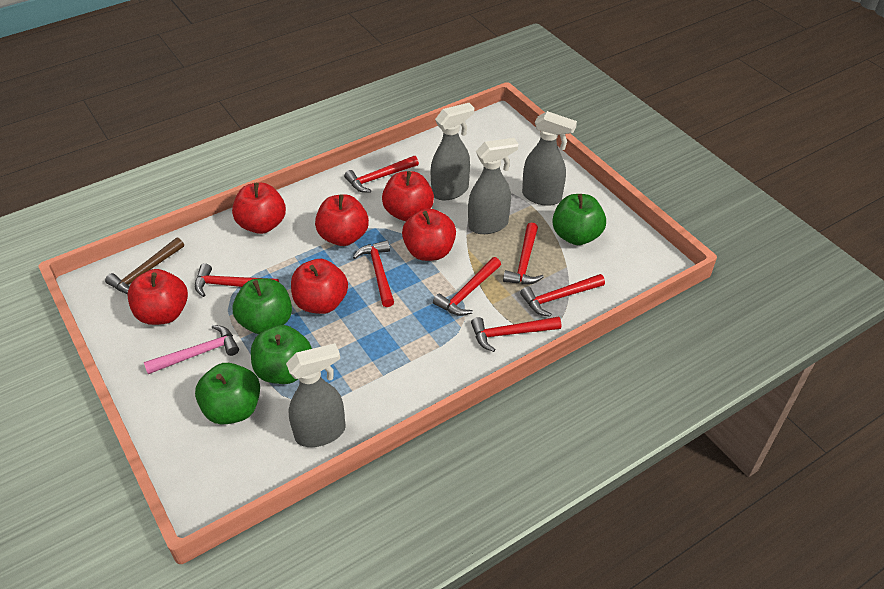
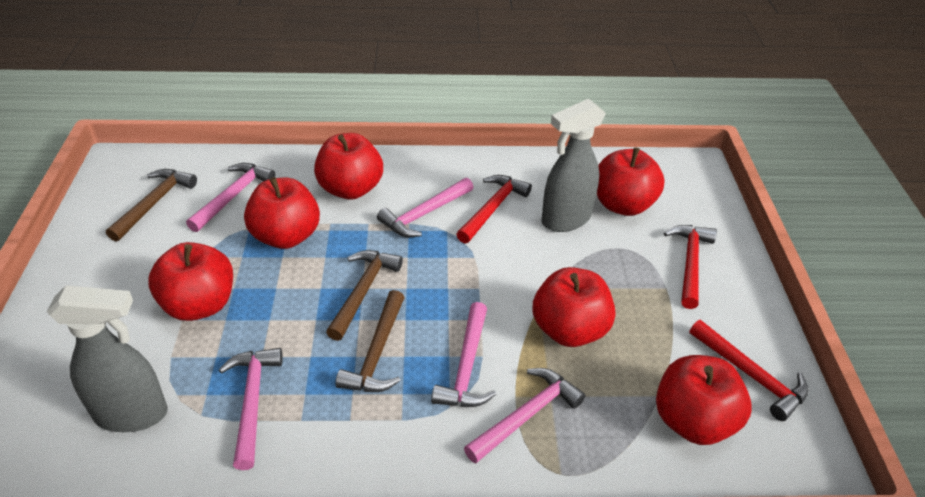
brown hammer: [105,237,184,294] = 1 -> [106,169,197,242] [326,250,403,341] [335,290,405,392] = 3
green apple: [195,363,260,425] [233,278,292,334] [251,325,312,384] [552,194,606,245] = 4 -> none = 0
grey spray bottle: [286,343,346,447] [431,103,474,200] [468,138,518,234] [522,111,577,206] = 4 -> [47,285,168,432] [541,99,606,232] = 2
pink hammer: [144,325,239,374] = 1 -> [186,163,275,232] [219,348,283,470] [377,178,474,237] [431,302,496,407] [464,368,585,463] = 5
red hammer: [195,263,279,297] [344,156,419,193] [353,240,394,307] [433,257,501,316] [471,317,561,352] [503,223,544,284] [520,274,605,317] = 7 -> [456,175,532,243] [664,225,717,309] [689,320,809,421] = 3

